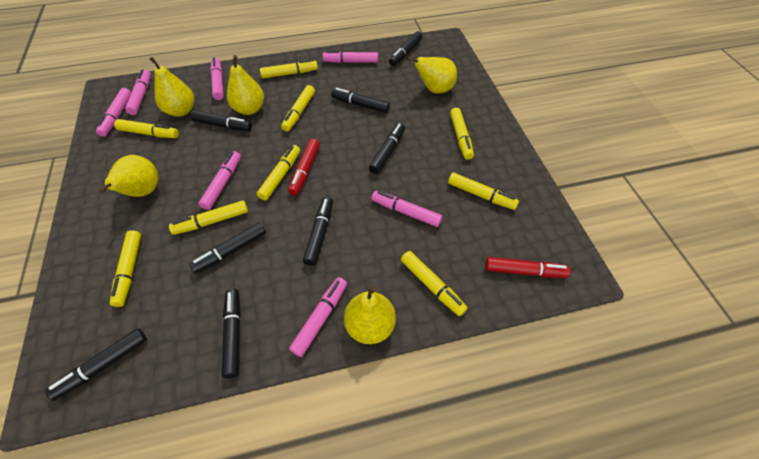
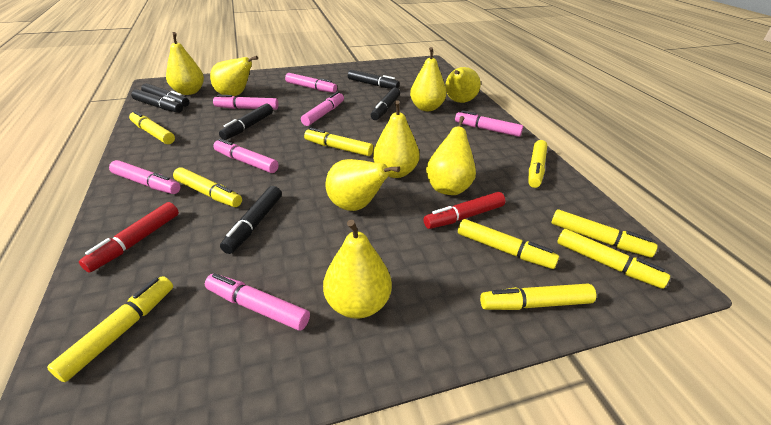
black marker: [45,328,147,401] [189,222,266,274] [190,110,252,131] [222,289,241,378] [303,197,333,266] [331,88,390,113] [369,123,405,174] [389,31,422,66] = 8 -> [131,89,183,113] [141,83,189,107] [219,104,273,140] [220,186,282,254] [348,70,400,89] [371,87,400,120] = 6
yellow pear: [99,155,158,197] [150,57,194,117] [227,55,264,115] [344,286,396,344] [407,57,457,94] = 5 -> [166,32,204,95] [210,56,258,96] [323,219,392,319] [326,159,400,211] [373,100,420,178] [410,47,446,111] [426,116,476,195] [445,67,481,103] = 8

